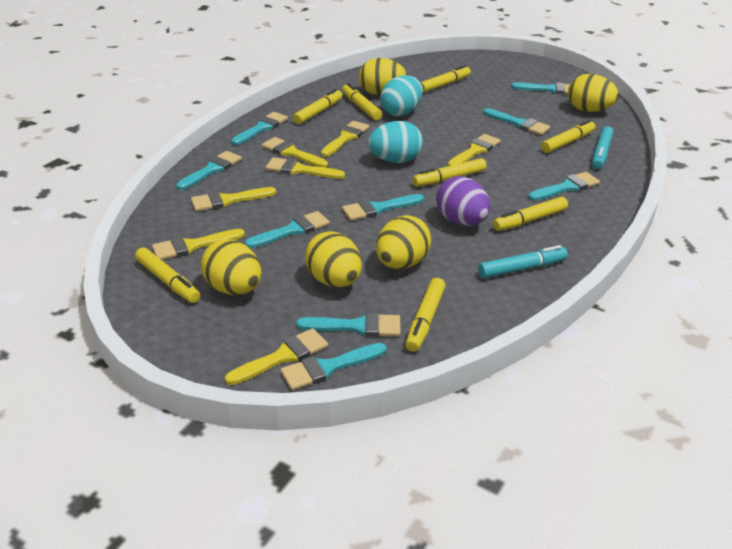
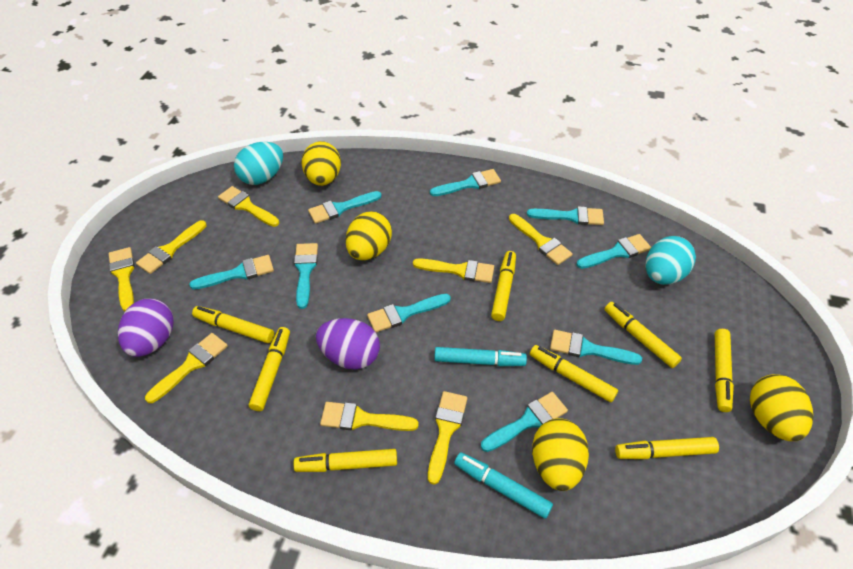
purple egg: [436,176,490,226] = 1 -> [118,299,174,357] [316,318,380,370] = 2
yellow brush: [152,229,245,260] [191,187,276,211] [225,328,328,385] [262,137,328,168] [266,157,345,179] [321,121,369,157] [448,134,501,166] = 7 -> [109,247,135,311] [136,220,206,274] [145,333,228,403] [218,186,279,227] [320,402,419,431] [413,258,494,283] [428,391,467,485] [509,214,573,265] = 8
yellow egg: [201,239,262,295] [305,231,362,287] [359,58,407,95] [376,215,431,269] [568,74,619,112] = 5 -> [302,141,341,186] [346,211,392,260] [532,418,589,491] [750,374,813,441] = 4

